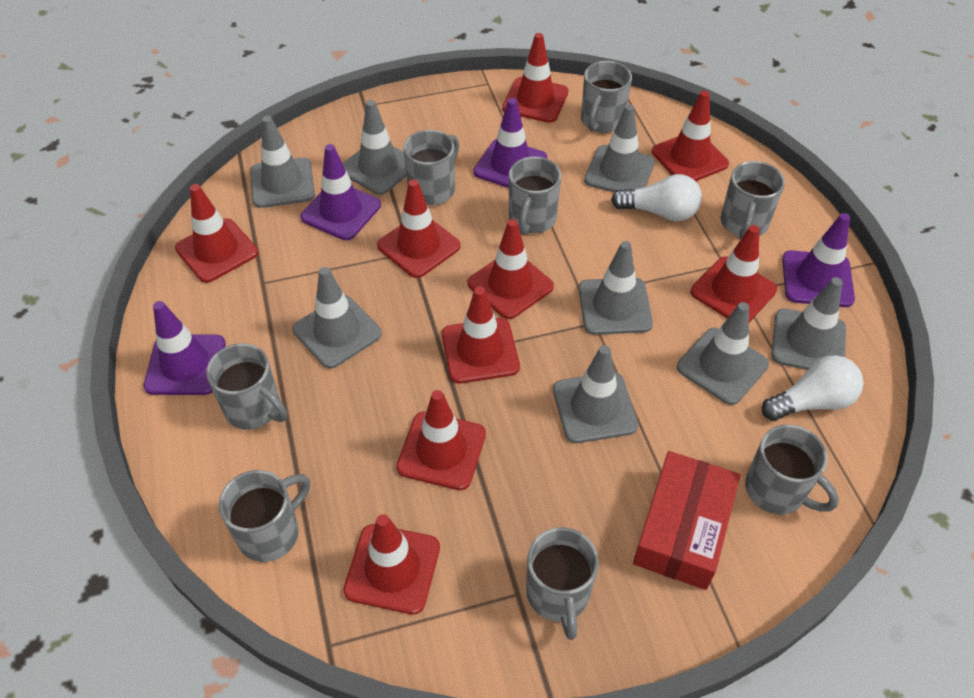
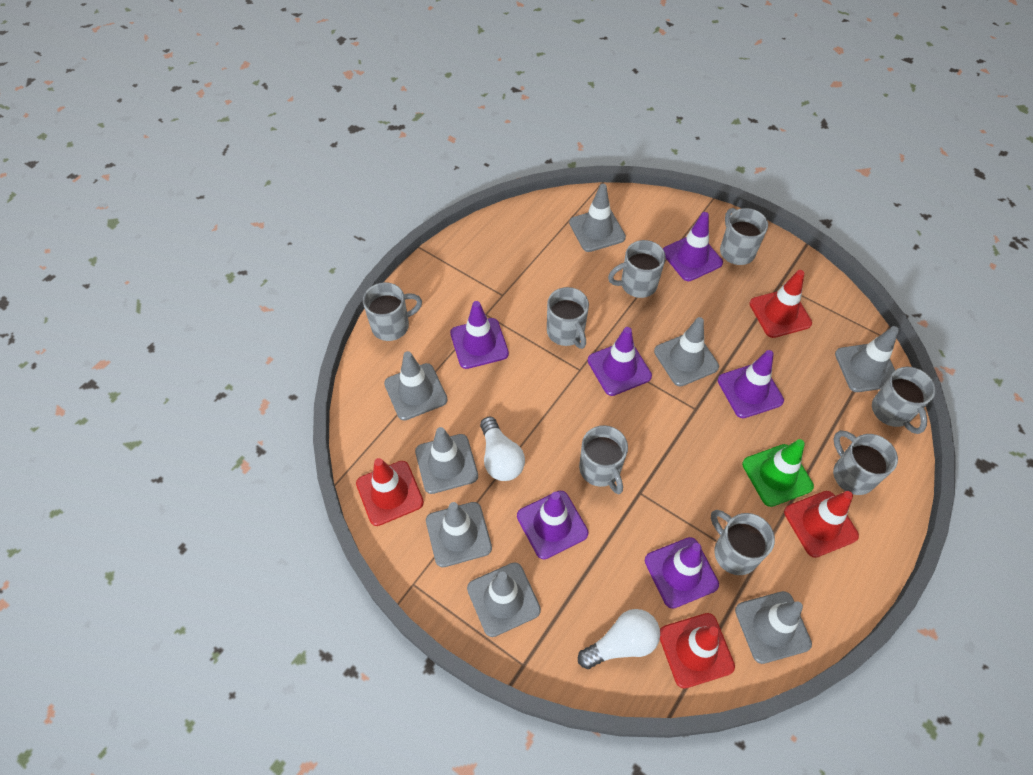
green traffic cone: none = 0 -> [742,439,814,507] = 1
purple traffic cone: [144,301,226,395] [300,144,381,240] [473,98,547,188] [782,213,855,307] = 4 -> [450,301,509,369] [517,491,588,560] [588,327,652,396] [645,537,719,609] [663,212,723,281] [718,350,784,418] = 6
red box: [633,451,740,590] = 1 -> none = 0
red traffic cone: [175,184,258,283] [343,514,440,614] [377,179,461,278] [396,390,486,490] [442,287,520,383] [468,219,554,319] [502,33,568,123] [652,91,729,181] [691,225,777,323] = 9 -> [356,458,424,526] [660,613,735,689] [749,270,812,338] [784,491,859,558] = 4

